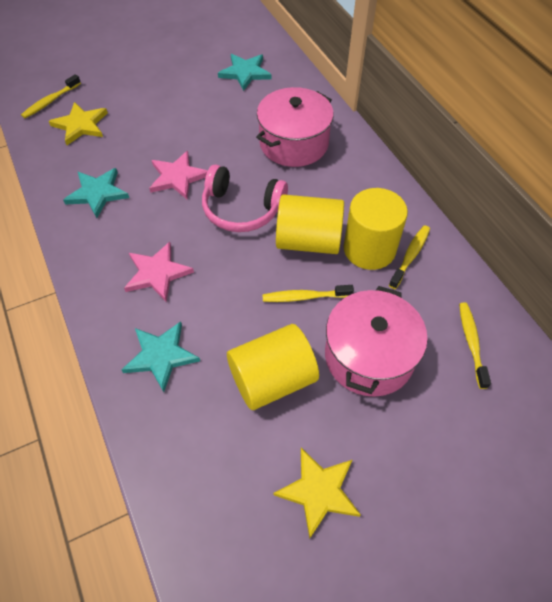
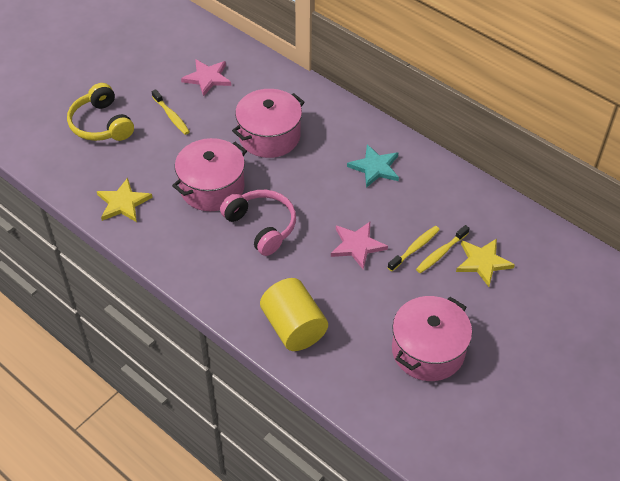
pink pot: [256,87,334,167] [325,286,428,397] = 2 -> [172,138,247,211] [232,89,305,158] [392,296,472,381] = 3
turquoise star: [63,168,129,218] [122,321,200,392] [218,54,272,91] = 3 -> [347,144,399,188] = 1
yellow cylinder: [227,324,319,410] [276,194,344,254] [344,188,408,270] = 3 -> [260,278,328,351] = 1
yellow headphones: none = 0 -> [67,83,134,141] = 1
yellow toothbrush: [21,74,81,118] [262,285,354,302] [389,225,430,289] [459,303,491,389] = 4 -> [152,89,190,135] [387,226,440,271] [416,225,470,273] = 3

